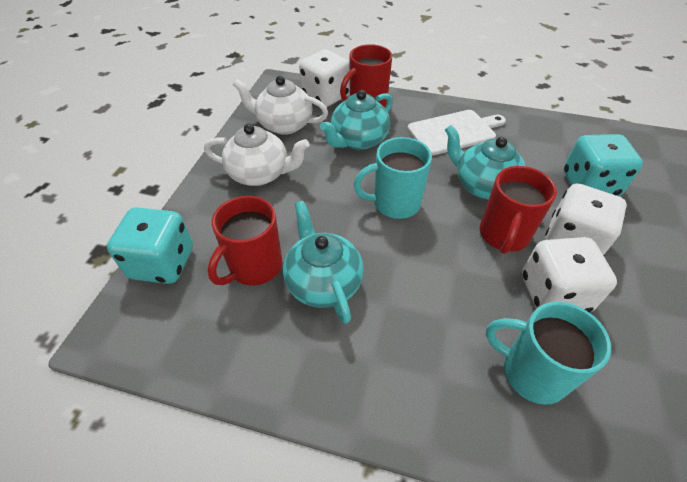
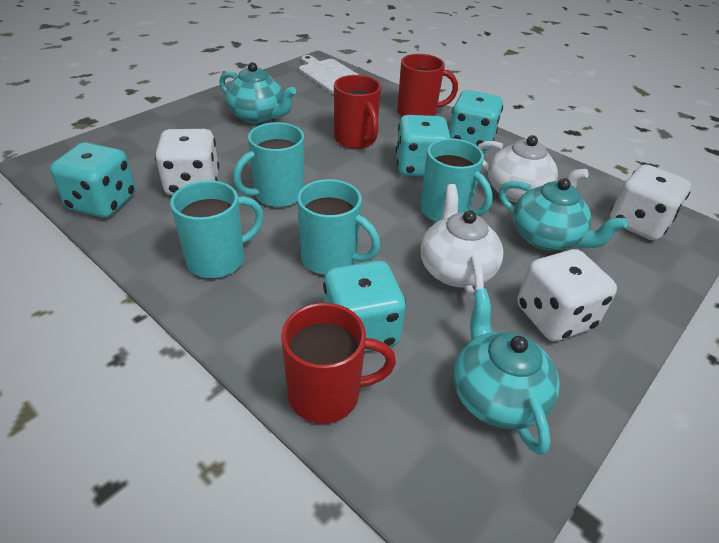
turquoise dice: [107,207,193,284] [563,134,643,196] = 2 -> [50,142,136,218] [323,261,406,352] [396,115,450,177] [449,90,503,151] = 4
turquoise mug: [353,137,432,219] [486,302,611,405] = 2 -> [170,180,264,278] [233,122,304,207] [297,179,380,275] [420,138,493,222] = 4

